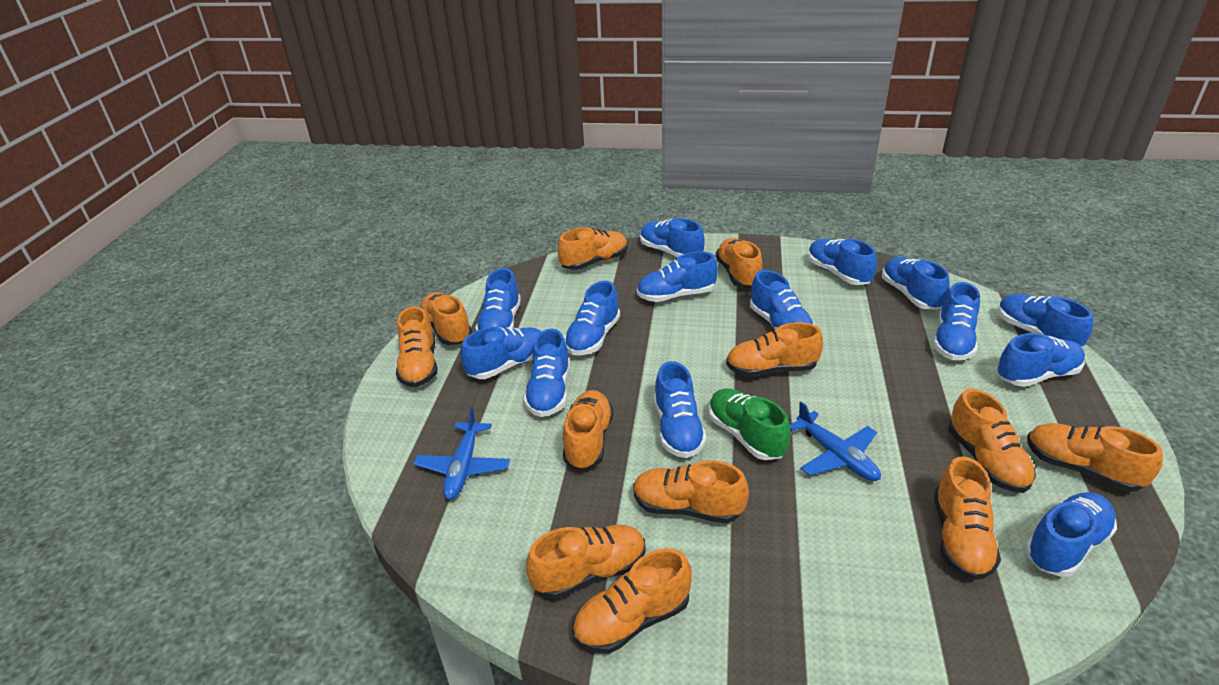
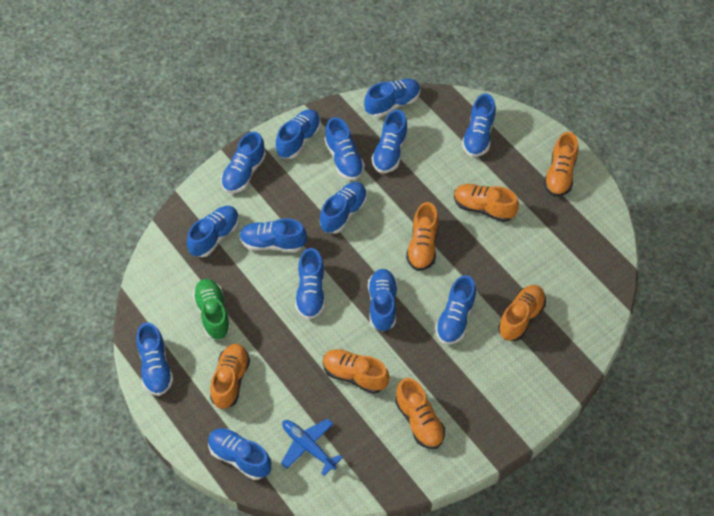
blue plane: [413,407,510,500] [789,402,881,481] = 2 -> [281,418,343,476] = 1
orange shoe: [396,306,438,387] [421,292,472,345] [526,525,646,599] [557,227,628,270] [563,390,613,470] [572,548,692,654] [633,460,749,524] [716,238,762,288] [726,322,823,377] [934,456,1001,580] [948,389,1036,493] [1027,423,1163,492] = 12 -> [210,344,250,409] [323,349,389,394] [395,378,445,449] [406,202,439,271] [454,184,519,222] [498,285,546,341] [544,132,579,197] = 7

